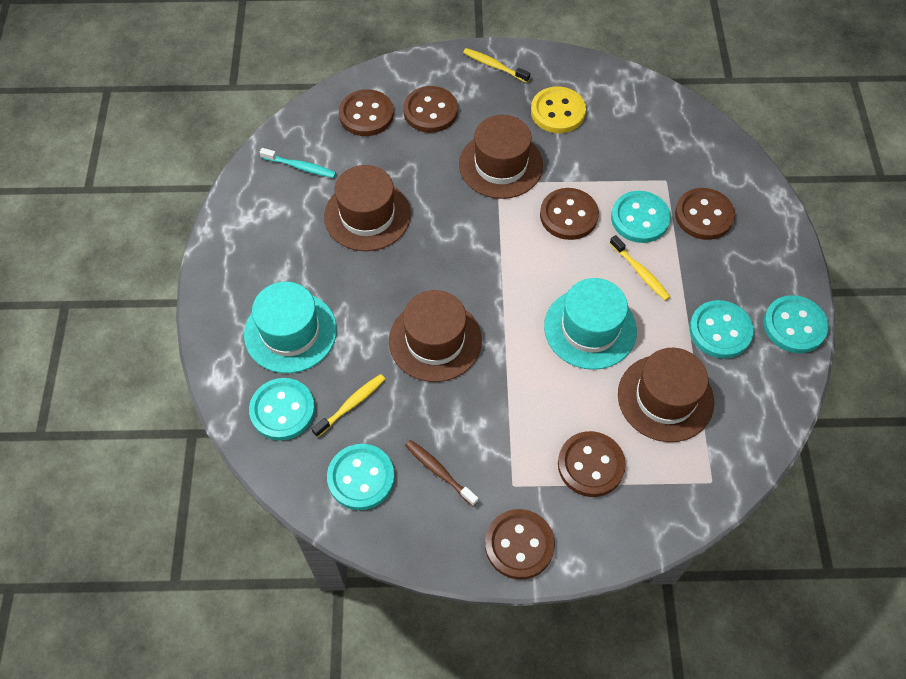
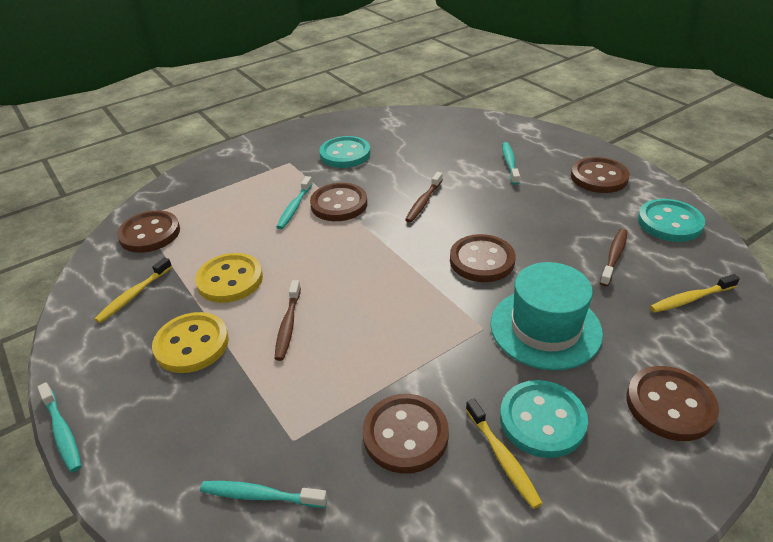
brown hat: [324,165,411,251] [389,290,482,382] [459,115,543,199] [618,348,714,442] = 4 -> none = 0
brown toothbrush: [405,440,478,506] = 1 -> [275,280,301,361] [405,172,443,223] [600,228,627,286] = 3
turquoise button: [249,378,315,441] [327,444,395,510] [611,191,671,243] [689,300,754,358] [763,295,829,353] = 5 -> [319,136,371,168] [500,380,588,458] [638,199,705,242] = 3
turquoise hat: [244,282,337,373] [544,278,637,370] = 2 -> [490,262,603,370] = 1
turquoise toothbrush: [260,148,336,178] = 1 -> [38,382,81,472] [200,481,327,508] [277,176,313,229] [502,142,520,185] = 4
yellow button: [531,87,586,133] = 1 -> [152,312,229,373] [195,253,263,303] = 2

